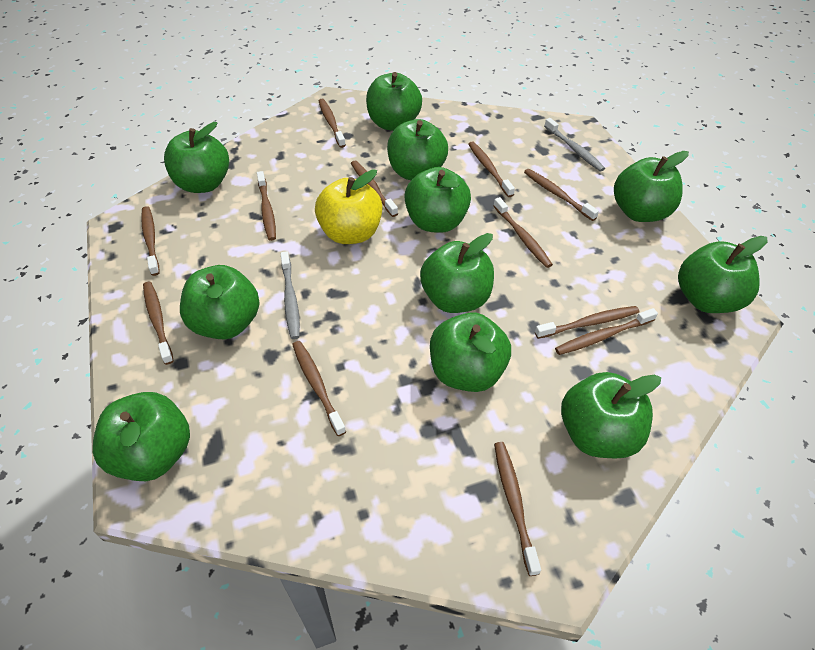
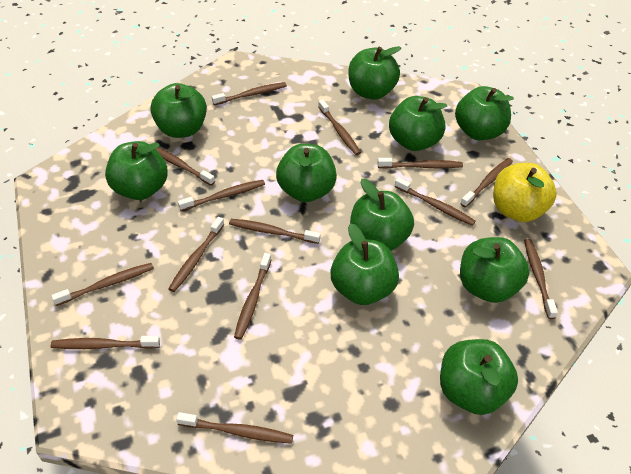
brown toothbrush: [141,206,159,276] [143,282,174,365] [257,171,276,241] [292,341,346,436] [319,99,346,148] [351,161,398,217] [468,141,515,197] [494,197,553,268] [494,442,541,576] [524,169,599,221] [535,306,639,339] [555,308,658,355] = 12 -> [51,263,154,306] [51,336,160,349] [156,147,215,185] [168,217,224,292] [176,412,293,444] [178,180,265,211] [212,82,287,105] [229,219,321,244] [234,253,271,340] [318,100,361,155] [377,158,463,168] [395,177,476,226] [460,158,513,207] [524,239,558,319] = 14
green apple: [93,392,190,481] [164,122,229,193] [180,265,260,339] [366,72,422,131] [387,119,448,180] [404,167,471,233] [420,233,494,313] [430,312,511,392] [561,372,661,458] [614,151,689,222] [678,236,767,313] = 11 -> [105,141,168,200] [150,83,207,138] [276,144,337,202] [330,223,399,305] [349,46,401,100] [350,179,414,251] [389,96,447,151] [440,339,518,415] [455,86,514,140] [460,237,529,303] = 10
grey toothbrush: [281,251,300,339] [544,118,605,172] = 2 -> none = 0

